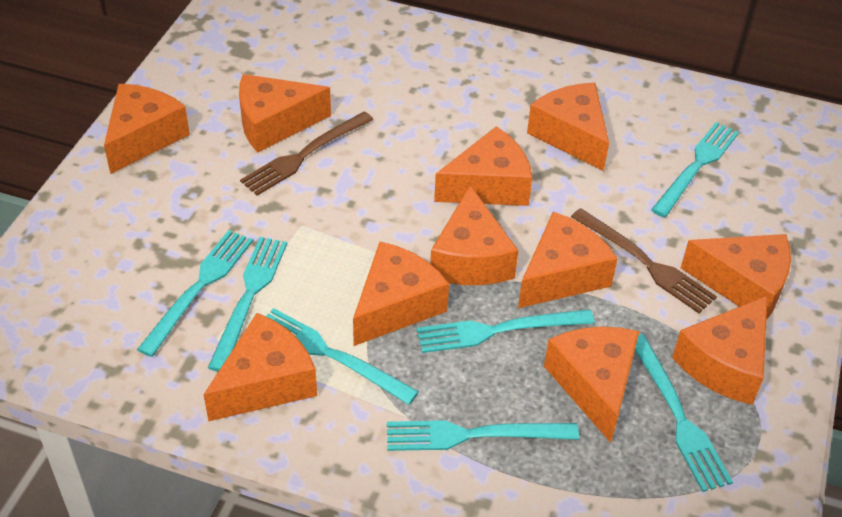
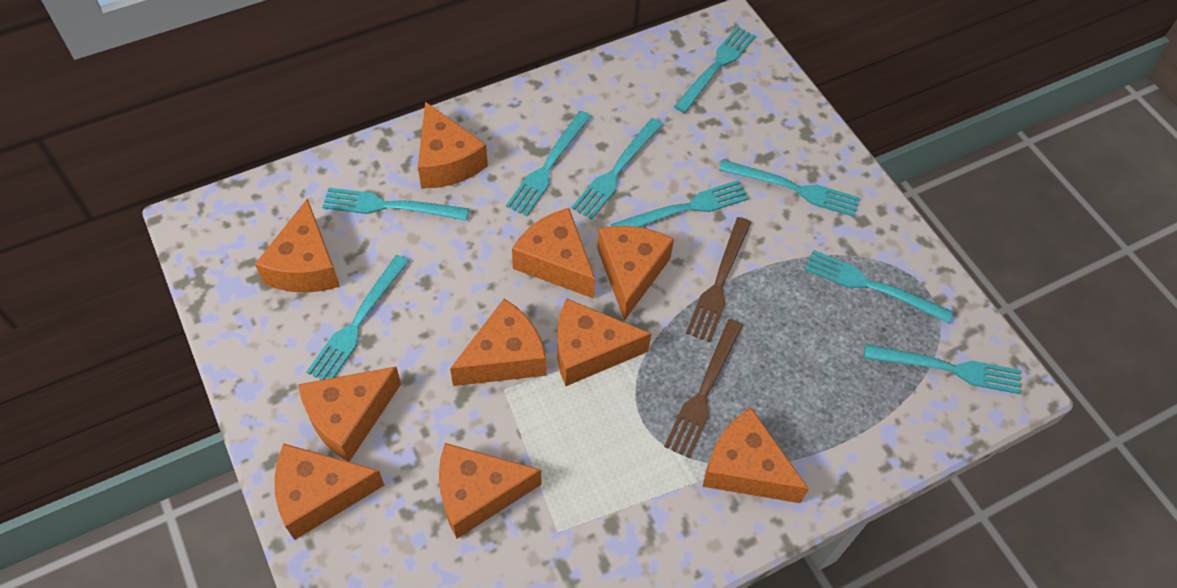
orange cheese: [104,84,190,174] [204,313,317,421] [239,74,331,153] [353,242,449,346] [430,185,519,285] [434,126,532,206] [518,212,618,308] [527,83,609,171] [544,327,639,443] [672,296,767,405] [681,234,791,320] = 11 -> [255,198,340,293] [275,443,384,540] [298,367,401,462] [418,102,488,189] [439,443,541,539] [450,299,546,386] [512,208,595,299] [557,298,651,386] [597,226,674,321] [703,408,809,503] = 10
turquoise fork: [137,230,253,357] [208,237,287,372] [266,308,419,405] [387,420,579,451] [417,309,594,353] [635,334,733,492] [651,122,739,217] = 7 -> [306,255,409,380] [322,188,469,221] [506,111,591,216] [571,118,663,220] [611,180,749,227] [674,27,755,113] [719,160,860,217] [804,250,954,324] [864,344,1021,394] = 9

